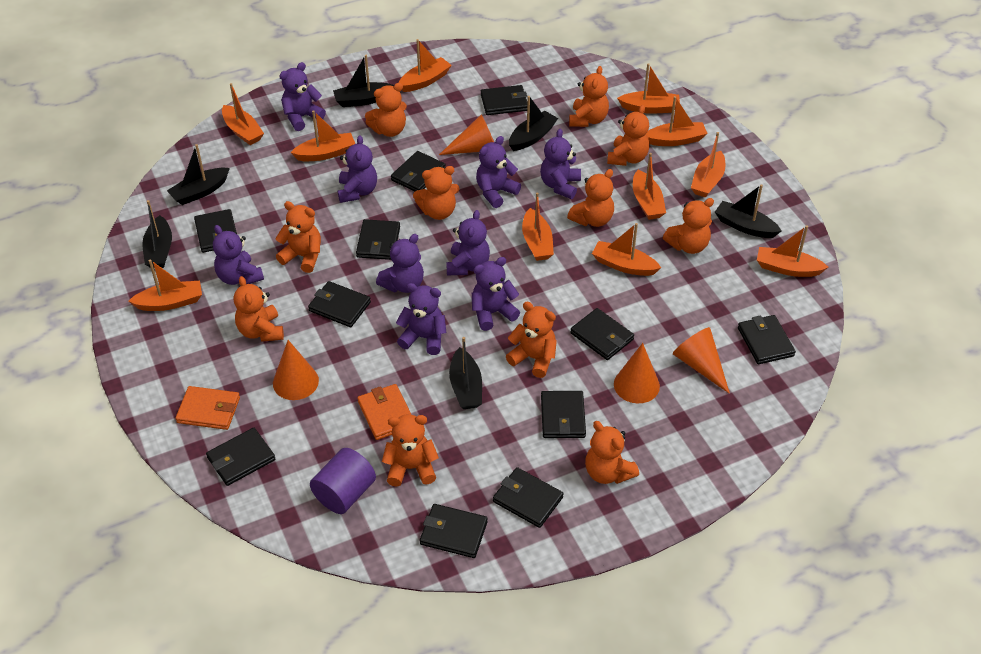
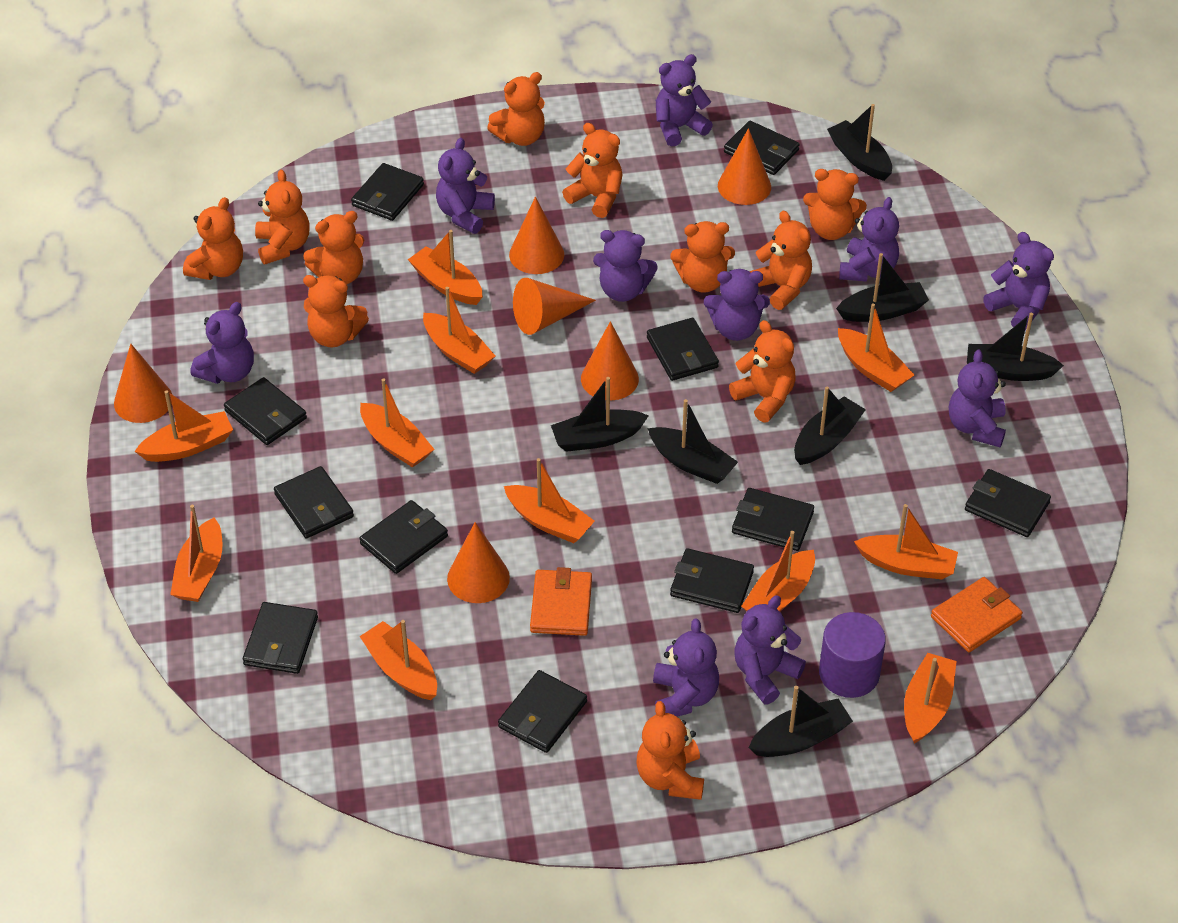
black boat: [142,200,172,268] [167,144,230,205] [333,55,394,107] [449,337,482,409] [509,96,558,151] [715,184,781,238] = 6 -> [551,377,649,452] [647,399,738,484] [749,686,853,757] [794,387,866,465] [827,104,892,181] [836,253,929,322] [967,313,1064,381] = 7
orange cone: [273,340,319,400] [439,114,494,155] [614,343,660,403] [673,327,730,394] = 4 -> [114,344,172,423] [447,522,510,603] [509,197,564,274] [513,278,596,335] [581,321,639,400] [718,128,771,205] = 6
purple teddy bear: [213,225,264,285] [279,62,326,131] [338,135,377,203] [376,234,424,293] [396,283,446,355] [446,210,490,275] [472,257,520,331] [476,136,521,208] [540,129,581,199] = 9 -> [190,302,254,384] [436,138,495,234] [593,230,658,302] [653,618,719,717] [656,54,713,147] [704,269,770,341] [734,595,806,704] [839,197,899,282] [949,350,1006,447] [983,232,1054,330] = 10

